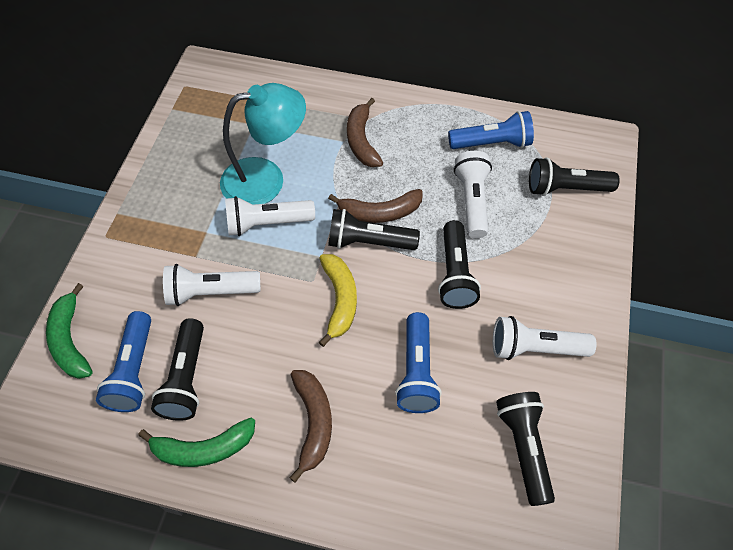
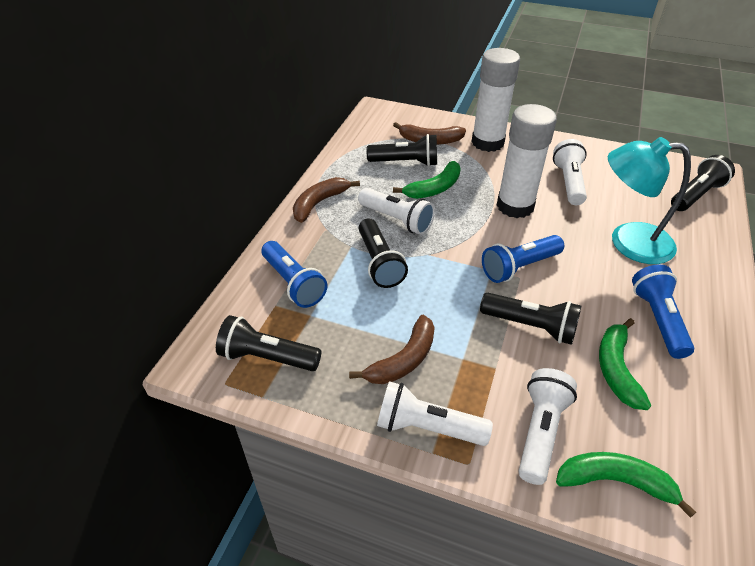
green banana: [46,283,93,379] [138,418,255,467] = 2 -> [393,161,461,199] [556,452,696,518] [599,318,651,410] = 3
white glue stick: none = 0 -> [472,48,520,152] [496,104,557,218] = 2
yellow banana: [319,254,357,347] = 1 -> none = 0

